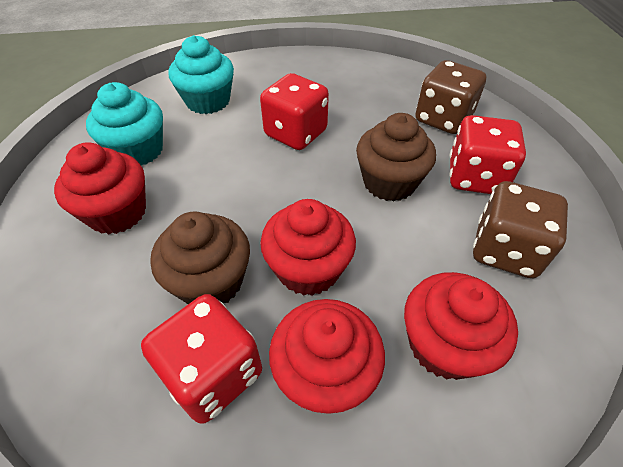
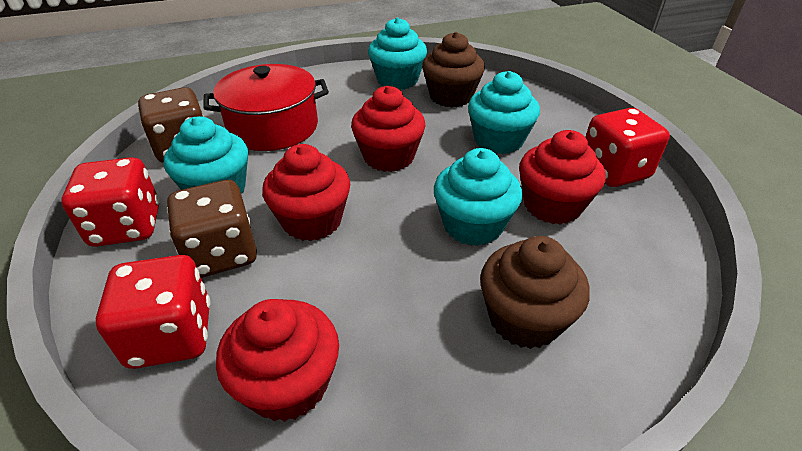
red pot: none = 0 -> [203,64,329,151] = 1
turquoise cupcake: [86,82,163,166] [168,35,234,114] = 2 -> [164,116,248,193] [368,17,427,90] [434,148,522,246] [468,71,540,154] = 4

